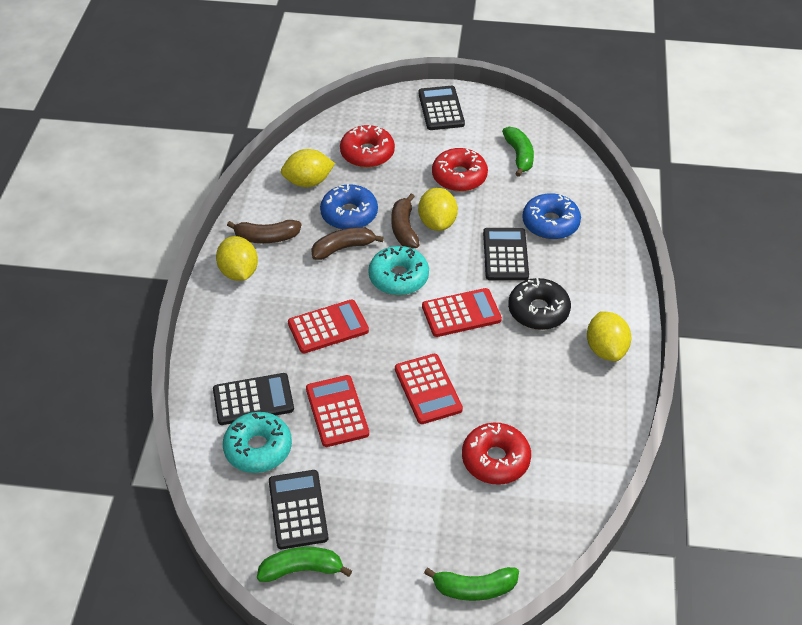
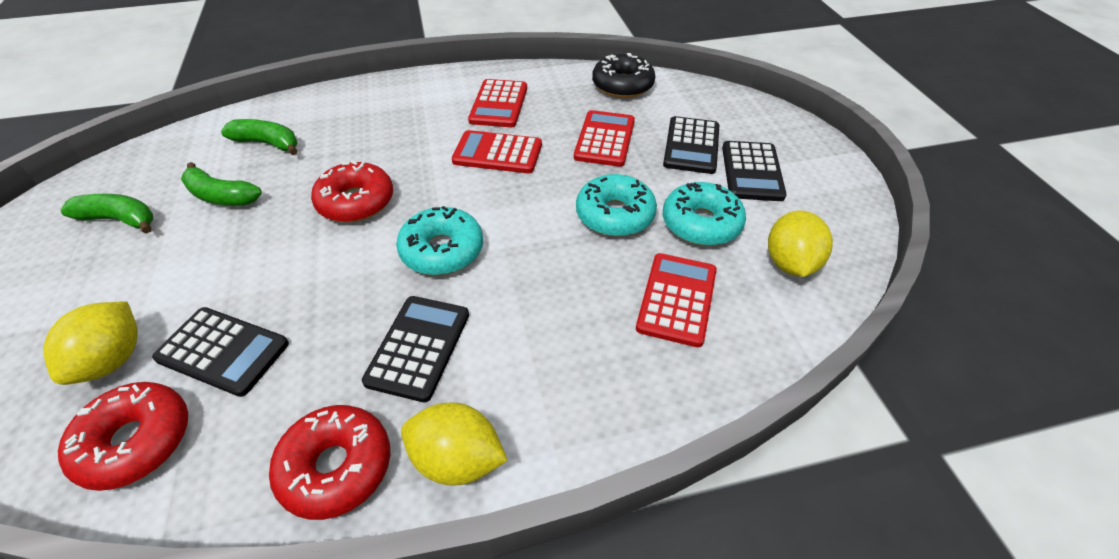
blue donut: [320,184,378,229] [522,193,581,240] = 2 -> none = 0
brown banana: [227,220,301,243] [311,227,384,260] [391,193,420,249] = 3 -> none = 0
turquoise donut: [223,412,292,473] [368,246,429,295] = 2 -> [396,206,483,275] [576,174,657,236] [663,182,746,246] = 3
yellow lemon: [216,236,258,281] [281,149,335,187] [418,188,458,231] [587,311,631,361] = 4 -> [43,302,138,385] [401,402,508,486] [768,211,833,277] = 3

